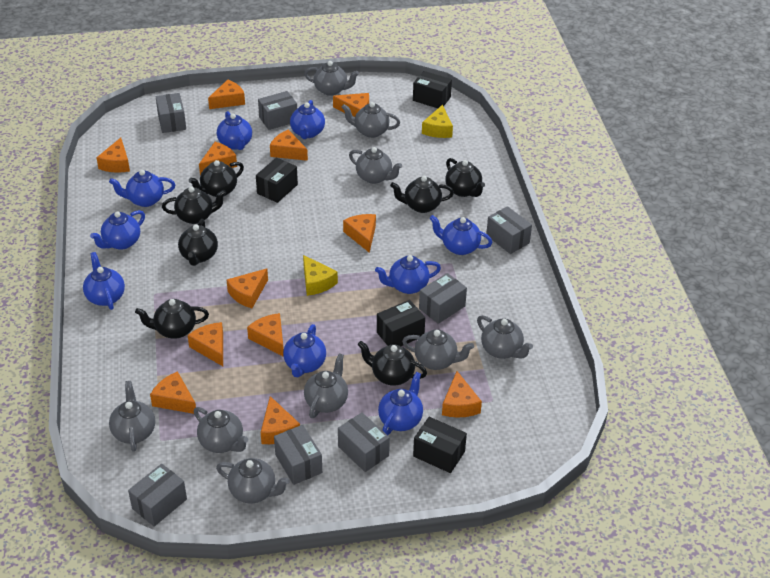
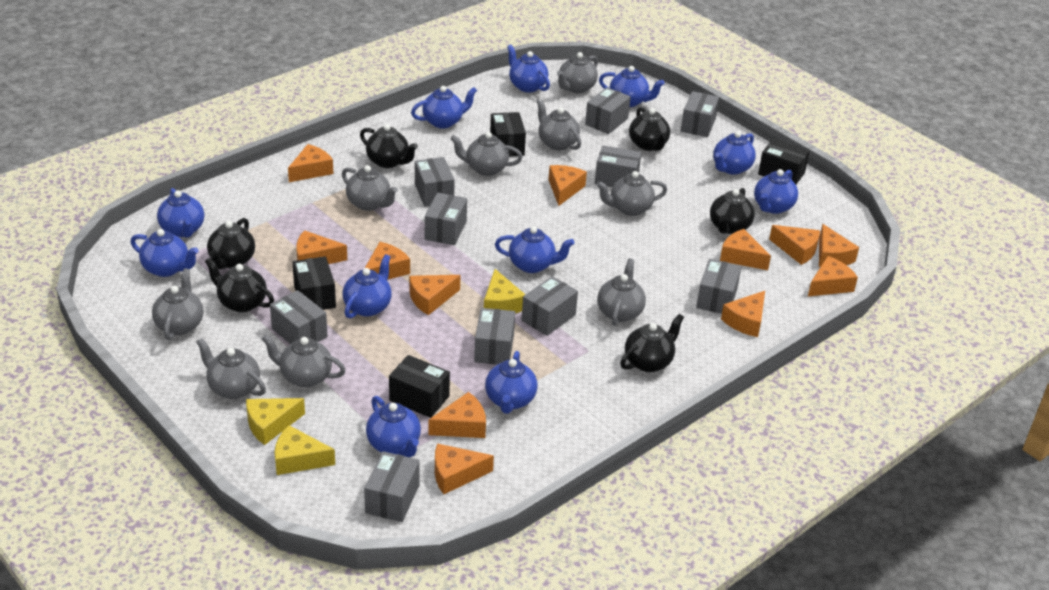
black teapot: [135,299,209,339] [162,186,226,224] [178,219,218,266] [189,160,244,197] [358,341,427,386] [390,176,454,213] [445,158,485,197] = 7 -> [205,257,274,312] [207,218,255,269] [360,124,418,168] [620,314,684,372] [629,107,670,151] [710,188,755,234] = 6
blue teapot: [83,252,125,310] [90,210,145,250] [109,170,175,207] [217,111,252,150] [283,324,326,377] [290,100,325,139] [375,255,441,294] [378,372,423,435] [429,215,493,255] = 9 -> [131,229,199,277] [157,188,204,238] [342,254,392,318] [366,396,421,457] [411,86,477,128] [485,351,537,414] [495,226,574,273] [507,45,550,92] [599,66,665,107] [713,131,756,175] [754,169,798,214] = 11
grey box: [128,464,187,527] [156,93,186,133] [258,91,297,130] [274,425,322,485] [338,412,390,472] [419,273,467,324] [486,206,532,254] = 7 -> [270,290,328,344] [364,451,420,522] [415,157,455,207] [425,193,467,245] [474,308,515,365] [522,276,578,336] [585,87,631,134] [595,145,641,187] [681,91,719,137] [696,259,741,314] = 10
yellow cheese: [303,255,338,296] [422,105,453,138] = 2 -> [246,398,305,445] [275,425,335,475] [484,269,526,313] = 3

